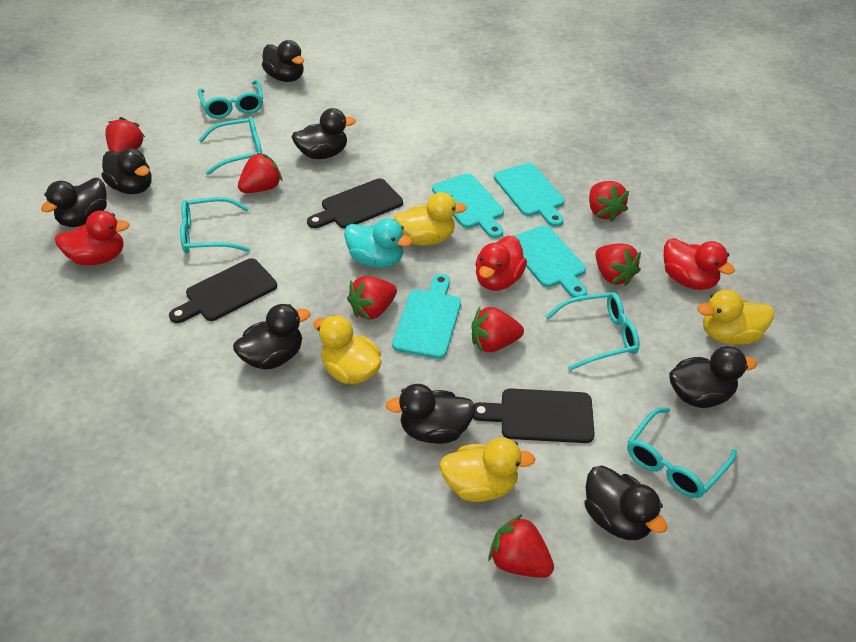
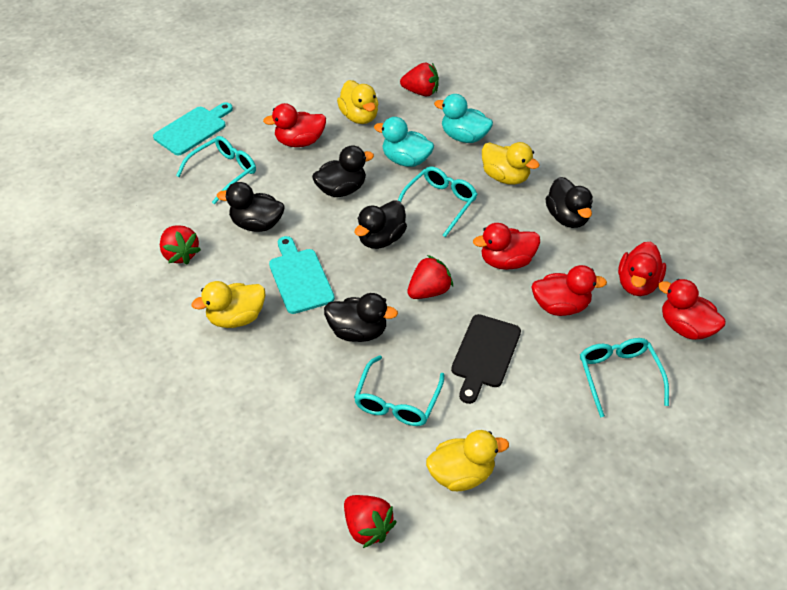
black cutting board: [169,258,277,323] [307,178,403,229] [473,388,595,443] = 3 -> [451,314,521,404] = 1
black duck: [41,178,107,227] [102,148,152,194] [233,304,310,369] [262,40,304,82] [292,108,356,159] [386,384,476,444] [584,465,667,540] [669,346,757,408] = 8 -> [217,182,284,232] [312,145,374,197] [324,293,398,342] [355,200,407,249] [546,177,593,228] = 5
red duck: [55,210,130,265] [475,236,527,291] [664,238,735,290] = 3 -> [263,103,326,147] [473,223,540,270] [532,265,607,316] [618,242,666,296] [658,279,726,340] = 5
red strawberry: [105,117,145,153] [238,153,282,193] [347,276,397,320] [472,307,524,352] [489,514,554,578] [589,181,629,222] [595,244,641,286] = 7 -> [160,225,201,265] [344,495,397,548] [400,62,439,96] [407,255,453,299] = 4
turquoise cutting board: [392,274,461,359] [432,174,504,238] [494,163,564,227] [514,225,587,298] = 4 -> [153,102,233,155] [269,236,335,314] = 2
turquoise duck: [344,218,412,268] = 1 -> [374,117,434,167] [434,94,493,143] = 2
turquoise glasses: [180,197,250,253] [198,80,263,119] [199,116,262,175] [545,292,640,371] [627,407,737,498] = 5 -> [176,136,256,204] [354,355,445,426] [398,167,478,237] [580,338,669,417] = 4

